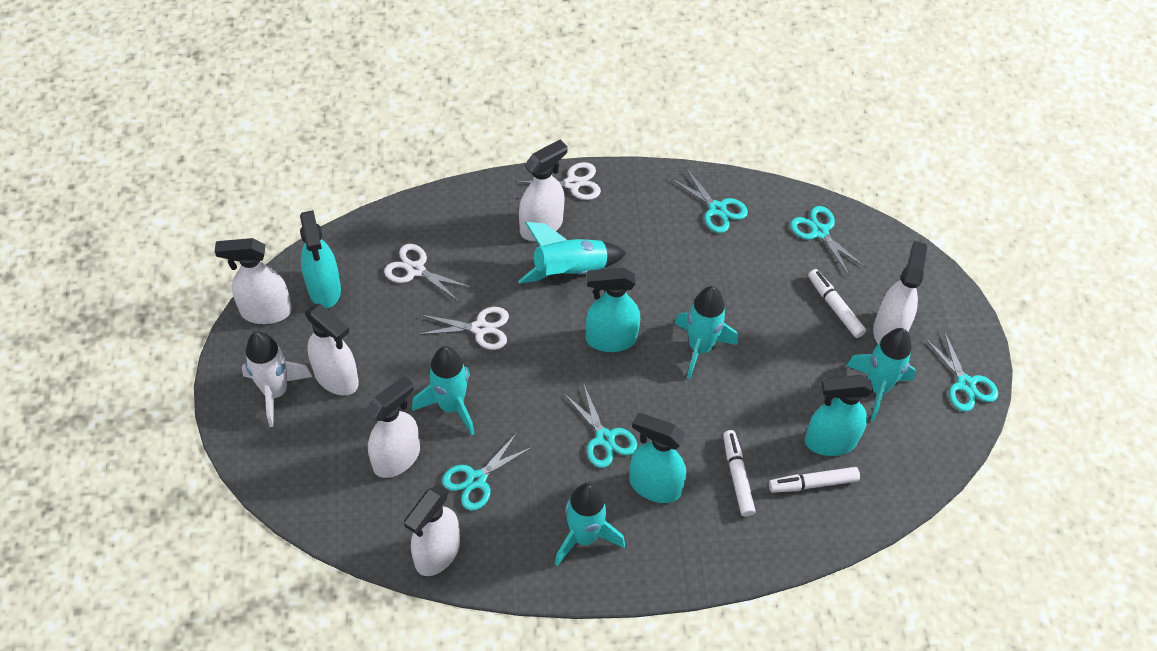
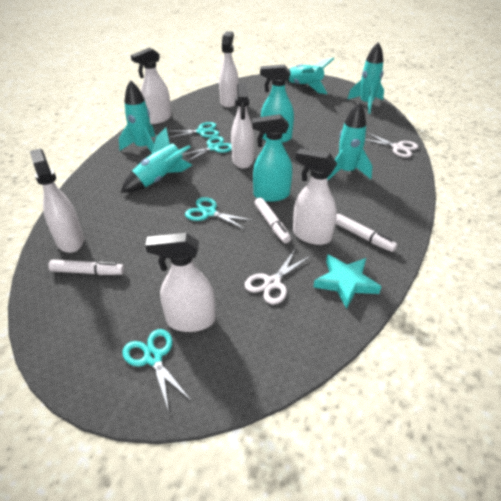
turquoise scissors: [442,433,532,510] [564,383,637,468] [671,168,748,233] [790,206,865,275] [925,331,998,411] = 5 -> [122,329,191,412] [167,122,219,138] [182,136,232,162] [185,197,254,230] = 4
turquoise spray bottle: [300,210,341,308] [586,268,640,352] [629,413,686,503] [805,375,873,456] = 4 -> [252,114,292,202] [260,65,294,143] = 2
turquoise star: none = 0 -> [313,254,381,309] = 1
white rocket: [242,331,312,427] = 1 -> none = 0
white scissors: [384,244,472,302] [418,307,509,350] [515,162,601,200] = 3 -> [245,250,311,304] [365,132,418,158] = 2

